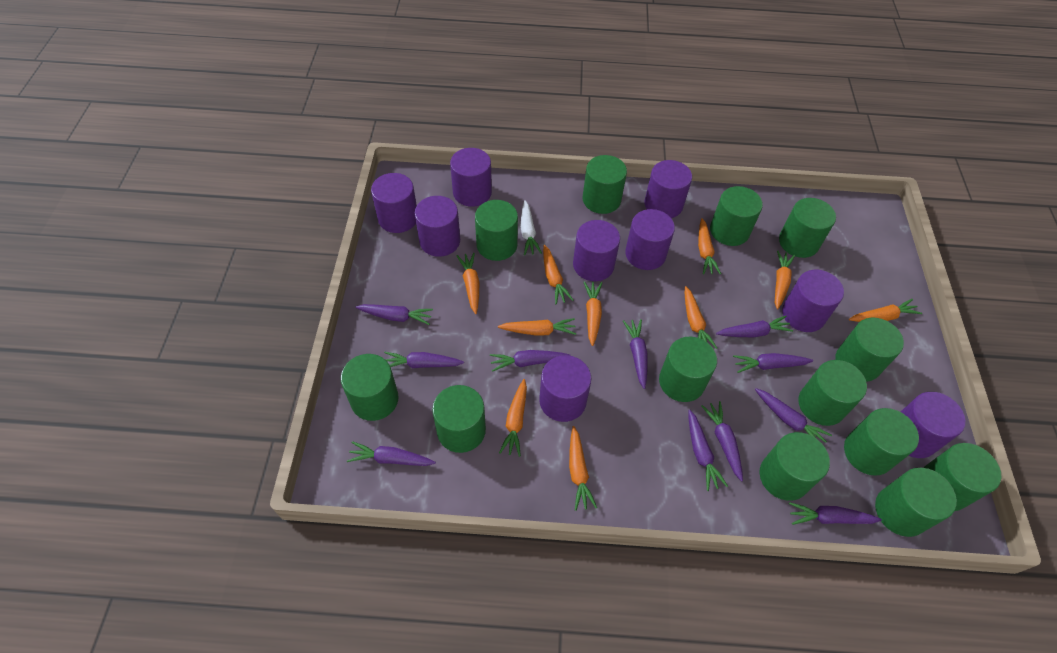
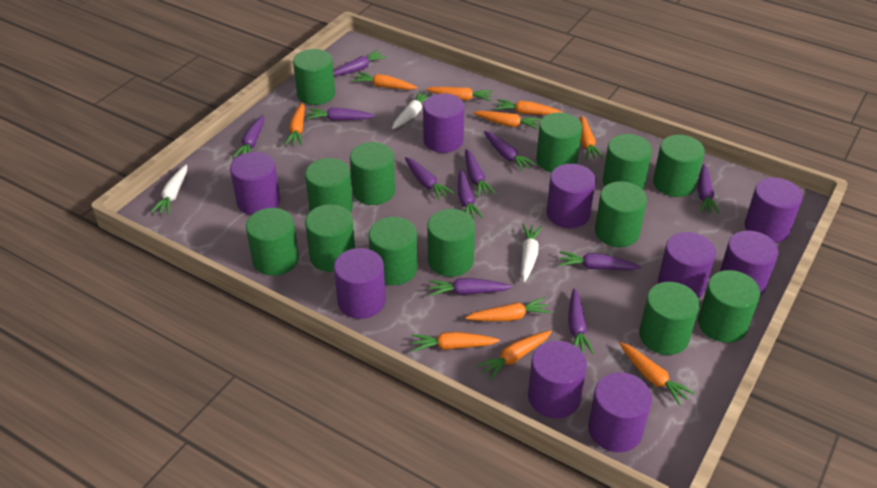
white carrot: [520,200,542,255] = 1 -> [150,164,187,215] [392,90,432,129] [521,224,542,282] = 3

